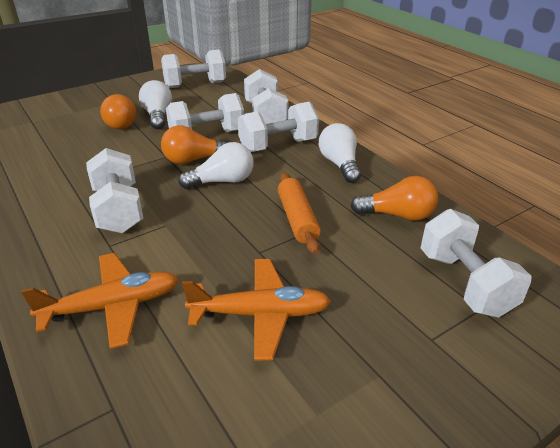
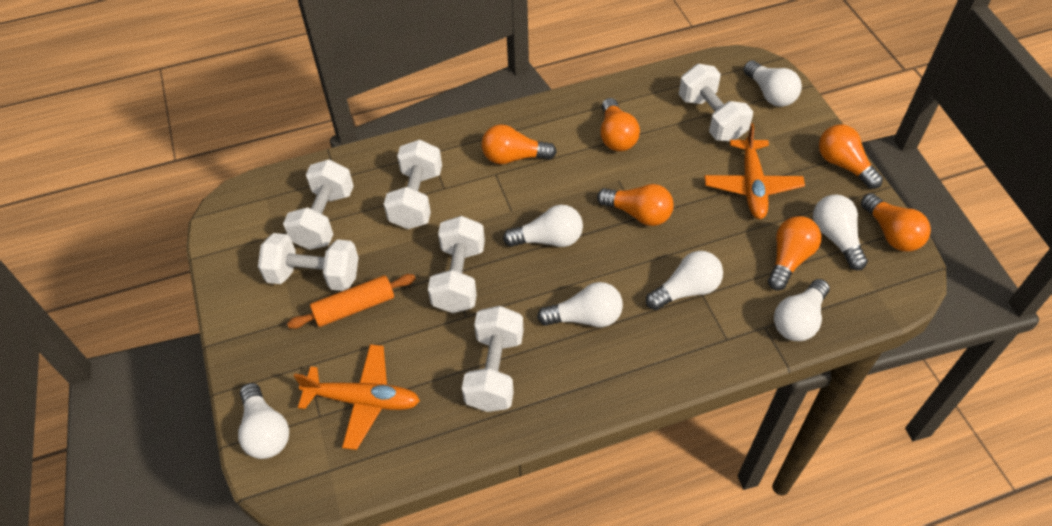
orange light bulb: [100,94,136,129] [161,125,229,164] [351,176,438,221] = 3 -> [482,124,557,164] [597,184,674,226] [600,98,640,151] [768,216,821,291] [819,124,883,189] [861,193,931,251] = 6
white light bulb: [139,80,172,129] [179,142,254,189] [319,123,361,183] = 3 -> [238,383,289,459] [503,205,583,247] [537,282,623,327] [646,251,723,310] [743,60,802,107] [774,279,830,341] [813,194,868,270] = 7

